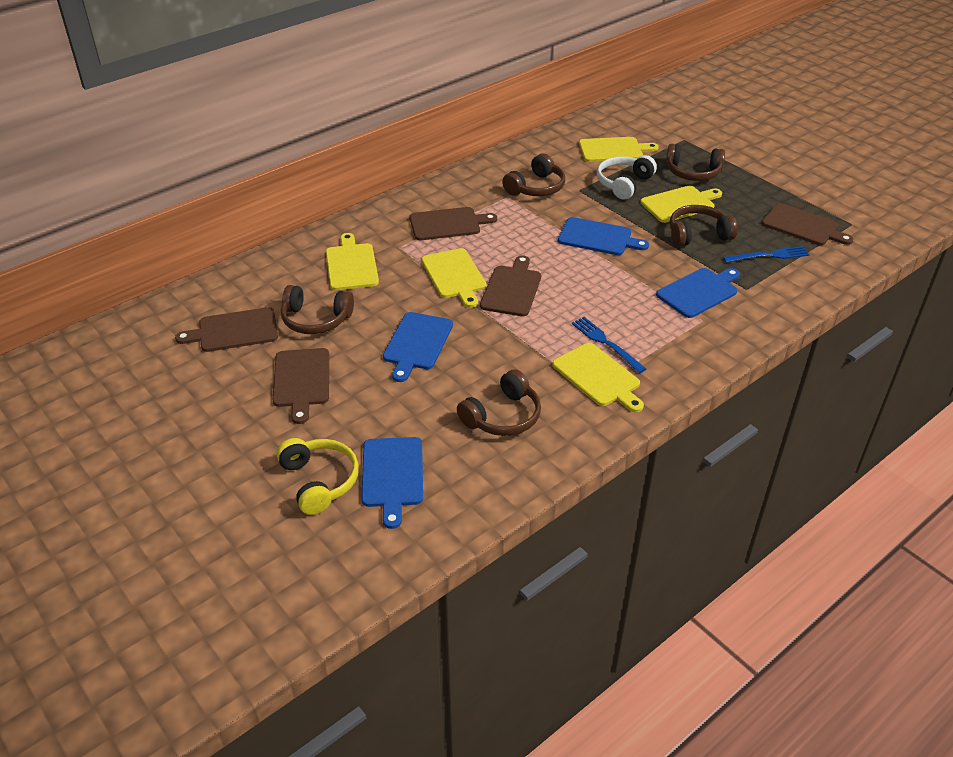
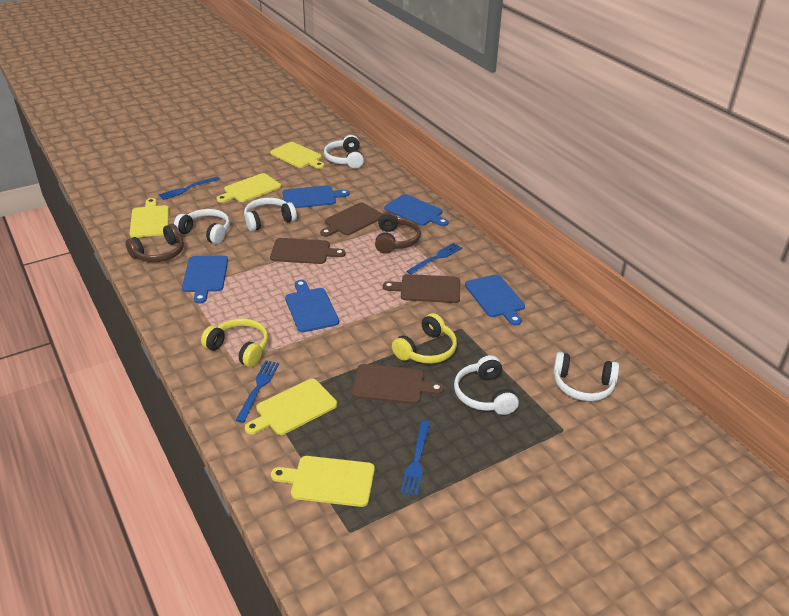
blue cutting board: [361,437,423,529] [383,312,453,382] [558,217,649,255] [656,268,740,318] = 4 -> [182,255,228,304] [282,185,349,208] [285,280,339,332] [384,194,449,226] [465,274,525,326] = 5
blue fork: [572,317,646,373] [723,246,810,263] = 2 -> [158,177,220,200] [236,360,279,423] [400,420,430,496] [407,243,462,274] = 4
brown cutting board: [175,307,278,352] [273,348,329,424] [410,207,497,240] [480,255,541,316] [762,203,853,245] = 5 -> [270,238,346,264] [320,203,382,237] [352,364,444,404] [383,274,460,303] = 4
brown headphones: [281,285,354,334] [457,369,541,436] [502,153,565,196] [666,144,725,181] [670,205,738,247] = 5 -> [126,224,184,262] [375,211,421,254] = 2
white headphones: [597,155,657,200] = 1 -> [174,209,230,244] [244,198,297,231] [324,135,364,168] [454,355,519,415] [553,352,619,401] = 5
yellow headphones: [276,438,359,515] = 1 -> [201,318,268,367] [392,313,457,364] = 2

